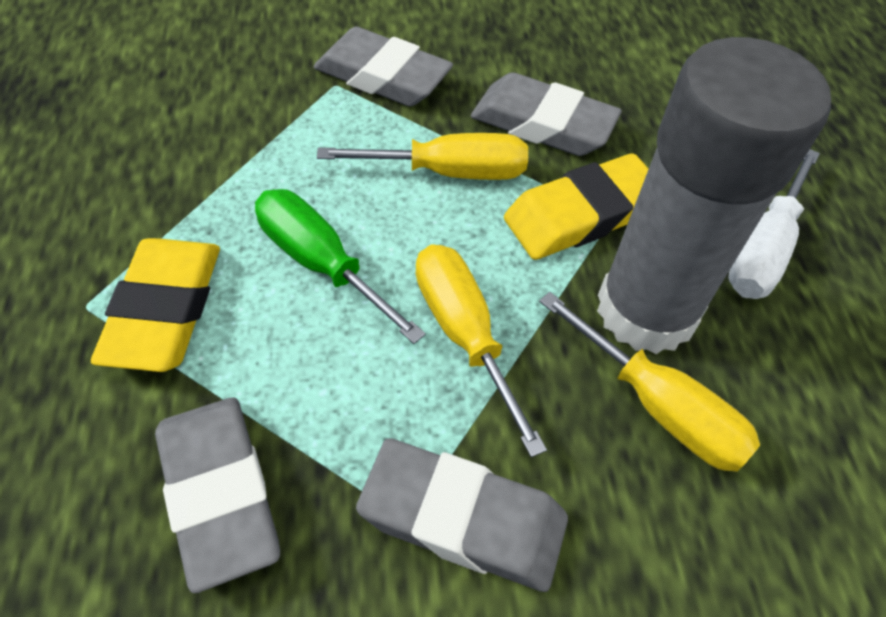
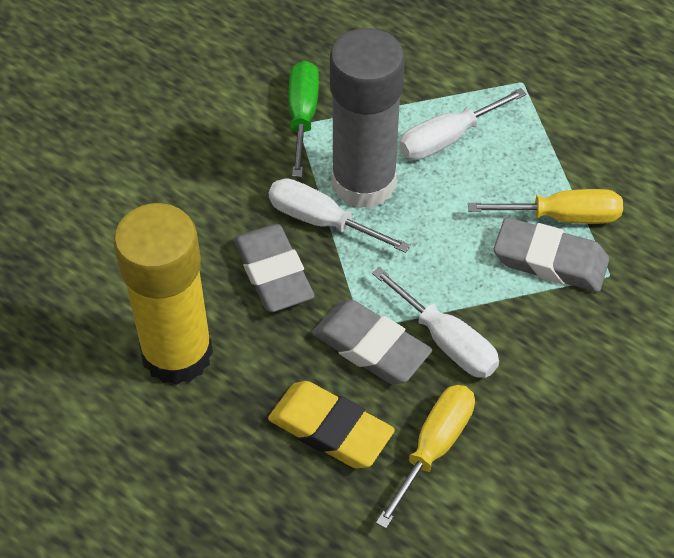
grey eraser: [155,397,280,593] [314,27,453,107] [356,438,568,592] [471,72,622,156] = 4 -> [234,224,315,312] [312,299,432,384] [494,217,609,292] = 3
white screwdriver: [728,149,820,299] = 1 -> [269,178,410,253] [372,267,499,378] [399,88,526,160] = 3
yellow eraser: [91,238,220,372] [504,153,649,260] = 2 -> [268,381,395,469] = 1
yellow glue stick: none = 0 -> [114,203,213,385] = 1
yellow screwdriver: [317,133,528,180] [416,244,547,457] [539,292,760,472] = 3 -> [376,385,475,529] [468,189,623,224] = 2

